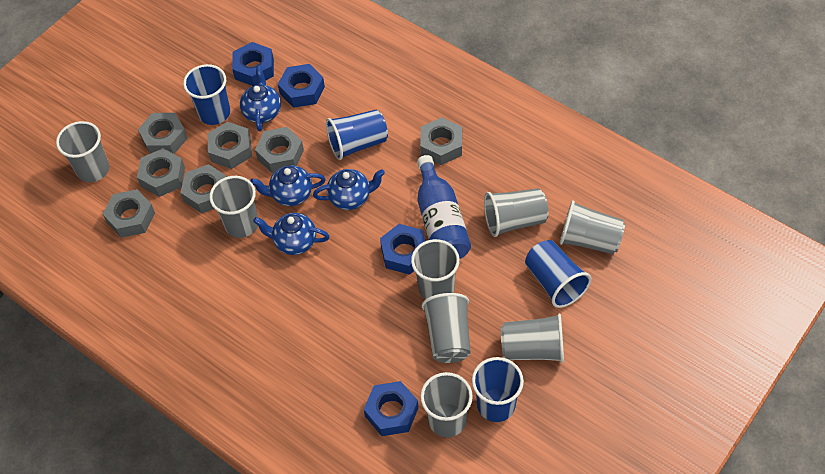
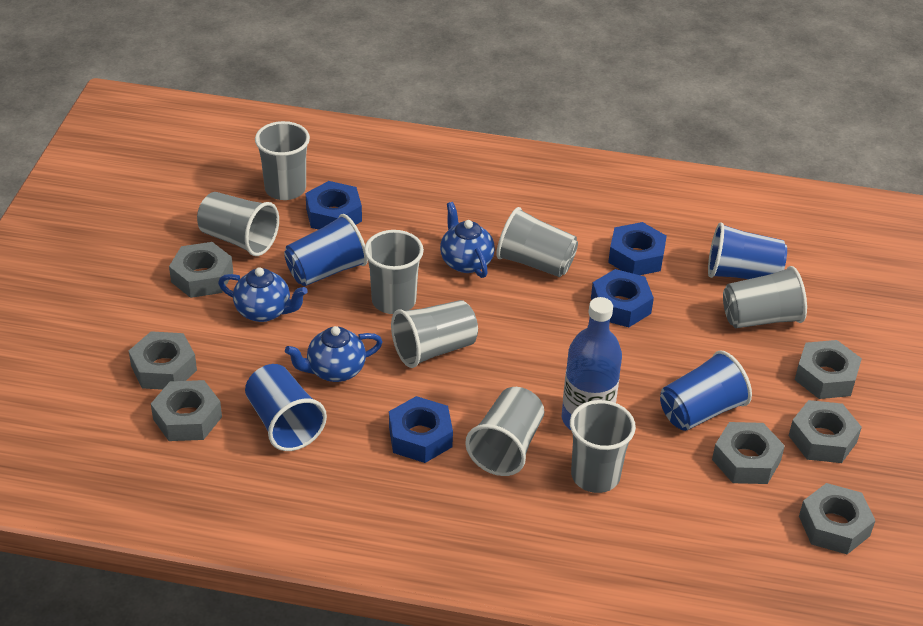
blue teapot: [240,66,281,131] [250,165,326,206] [253,213,330,255] [313,169,385,210] = 4 -> [218,267,308,322] [285,326,383,382] [440,202,495,278] = 3

